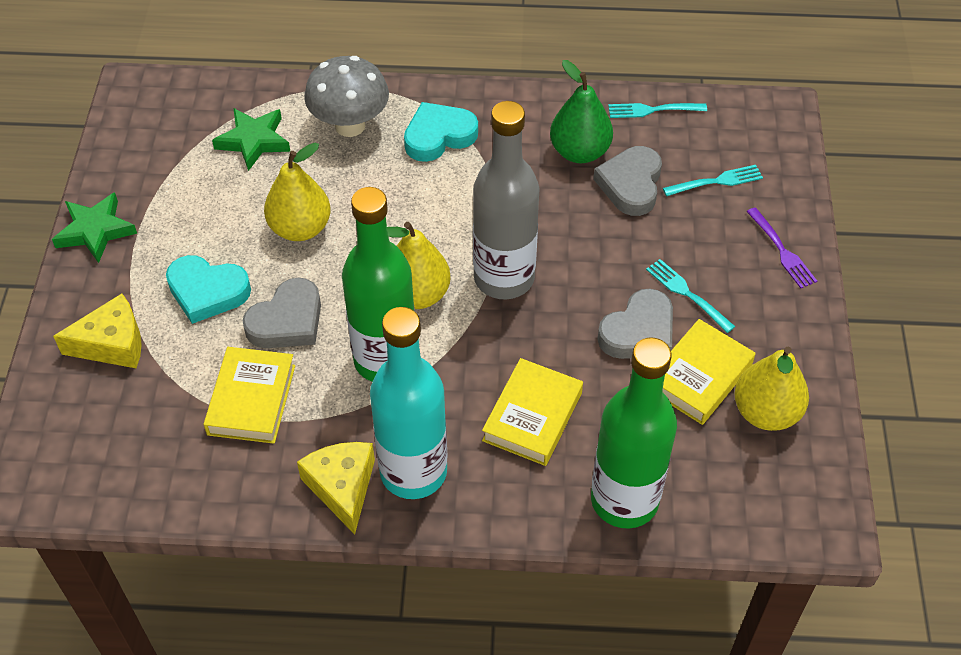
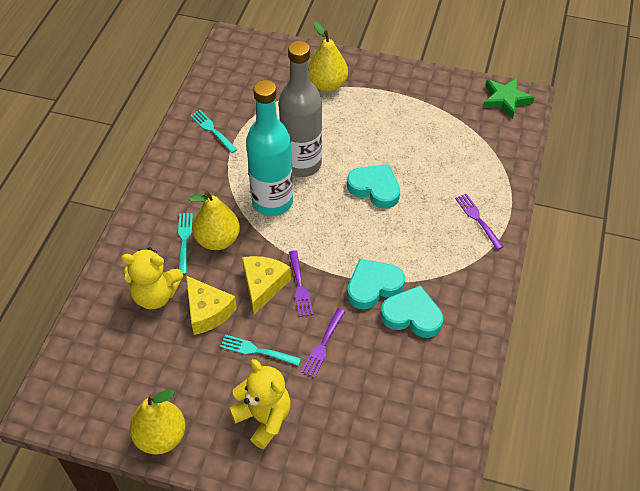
green bottle: [342,187,415,382] [591,337,677,528] = 2 -> none = 0
green pear: [550,60,613,163] = 1 -> none = 0
green star: [52,192,137,263] [212,108,290,171] = 2 -> [483,77,535,119] = 1
grey heart: [243,278,321,348] [593,146,662,216] [597,288,673,359] = 3 -> none = 0
grey mushroom: [304,56,389,137] = 1 -> none = 0
purple fork: [747,207,817,288] = 1 -> [289,250,313,317] [301,308,345,378] [455,193,504,250] = 3
turquoise heart: [166,255,251,324] [404,102,478,162] = 2 -> [347,164,400,209] [347,259,405,309] [381,285,443,338] = 3
yellow book: [204,347,295,444] [482,358,583,466] [662,319,755,425] = 3 -> none = 0
yellow teddy bear: none = 0 -> [121,248,183,309] [229,359,291,449] = 2

